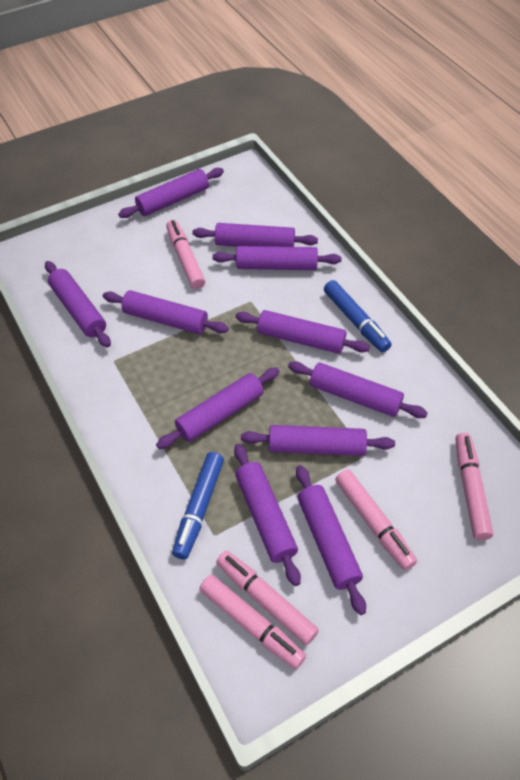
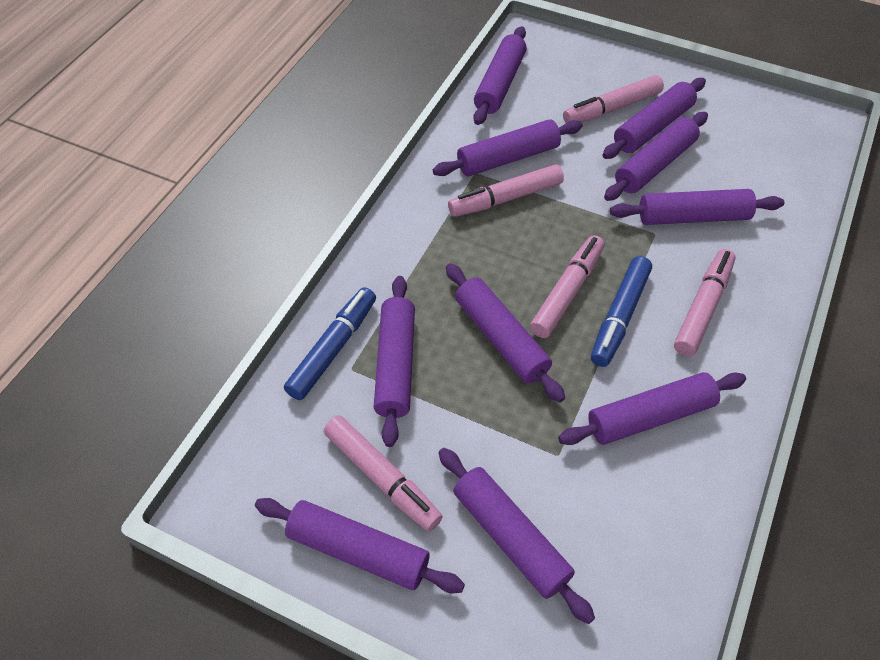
purple rolling pin: [45,261,111,347] [103,290,229,334] [118,168,224,218] [156,367,279,449] [193,223,318,247] [212,246,341,270] [234,444,301,586] [235,310,370,354] [241,425,395,456] [288,361,428,418] [296,465,366,615] = 11 -> [255,498,465,593] [374,276,415,447] [433,119,583,176] [438,448,595,624] [446,263,565,402] [473,26,527,125] [558,372,746,445] [602,78,706,159] [604,112,708,201] [610,189,784,225] = 10

